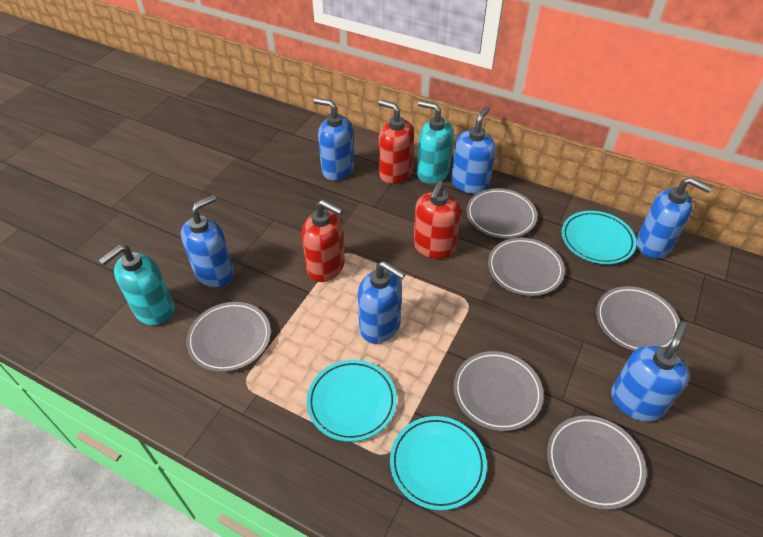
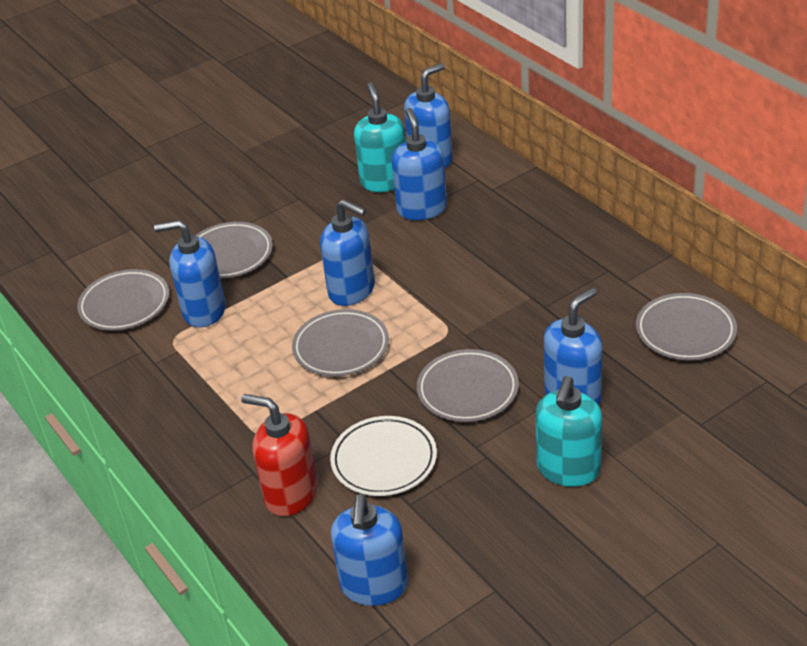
grey plate: [186,302,271,372] [454,351,544,431] [467,188,537,238] [488,238,565,296] [547,416,646,510] [596,286,680,351] = 6 -> [77,269,169,331] [195,222,273,278] [292,309,389,376] [417,349,519,422] [636,293,737,360] = 5
red soap dispenser: [302,200,345,282] [378,100,414,184] [413,181,461,259] = 3 -> [241,394,318,516] = 1
turquoise plate: [307,360,397,442] [390,416,487,510] [562,211,637,264] = 3 -> none = 0
white plate: none = 0 -> [330,416,437,496] = 1

